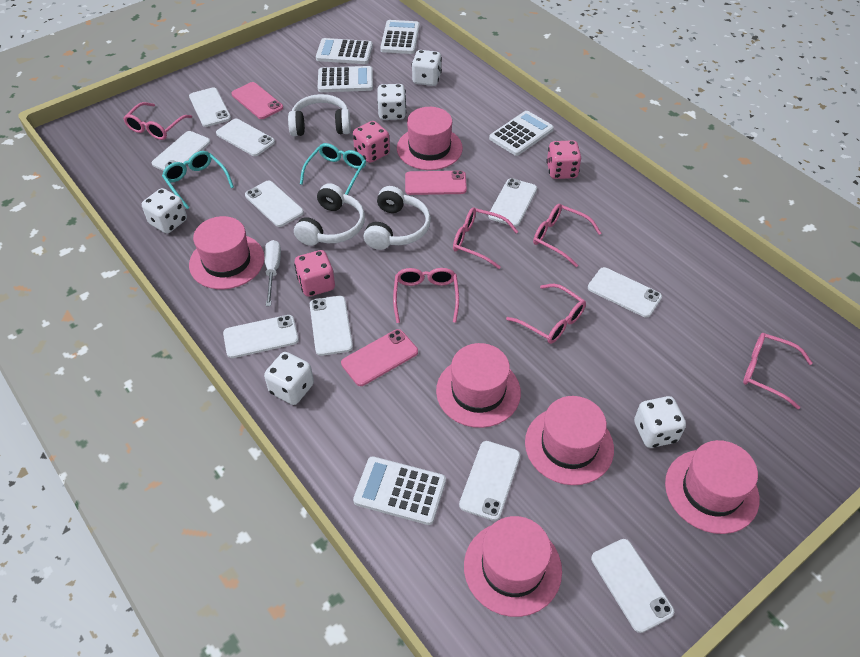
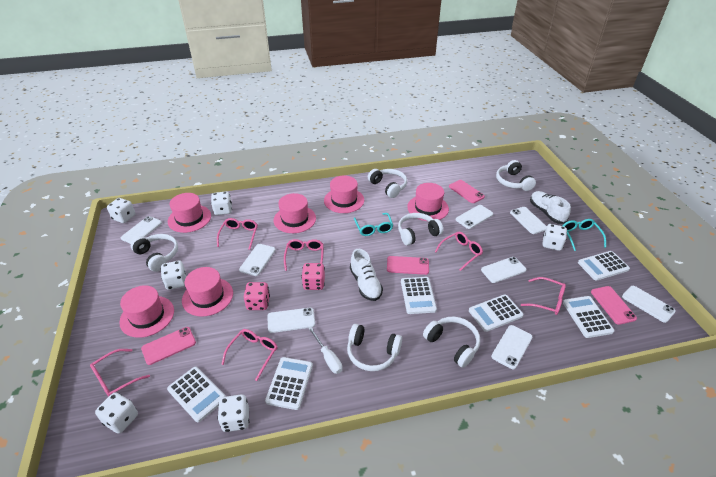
pink dice: [294,250,335,297] [353,121,390,163] [546,140,581,179] = 3 -> [244,282,270,310] [301,263,325,290] = 2
pink phone: [231,82,283,119] [341,329,418,386] [405,171,467,195] = 3 -> [141,327,196,365] [387,256,429,275] [449,180,485,203] [591,286,637,325] = 4
white calculator: [316,38,373,64] [318,66,373,92] [353,456,446,525] [380,20,420,54] [489,111,554,156] = 5 -> [167,367,226,422] [265,357,313,410] [401,277,437,314] [469,294,524,332] [563,296,614,338] [578,251,630,281] = 6
white dice: [142,188,187,233] [264,352,314,405] [377,84,406,120] [412,50,442,86] [634,396,686,448] = 5 -> [95,392,138,434] [107,198,135,223] [161,260,186,290] [211,191,232,215] [217,394,249,432] [542,224,567,251] = 6
white headphones: [288,94,351,136] [294,183,365,246] [364,186,431,250] = 3 -> [131,234,178,272] [347,324,402,371] [368,169,407,198] [398,213,443,246] [423,317,480,368] [496,160,536,191] = 6
white phone: [152,131,210,171] [189,88,231,127] [216,119,275,156] [223,315,299,358] [245,181,304,227] [310,296,353,356] [459,441,520,521] [488,178,537,227] [588,267,662,317] [591,539,674,633] = 10 -> [121,216,162,244] [239,244,276,276] [267,308,315,333] [456,205,493,229] [481,257,527,283] [491,325,532,369] [510,207,547,234] [622,286,676,323] = 8
white shoe: none = 0 -> [350,249,383,301] [530,191,571,224] = 2

